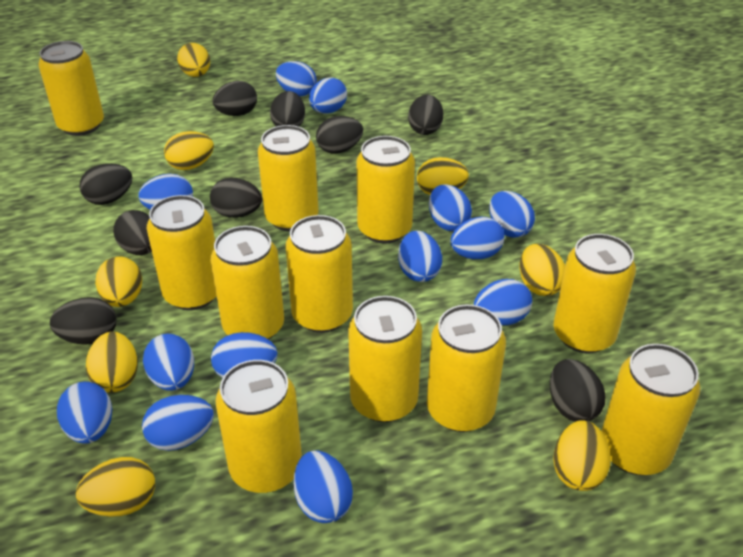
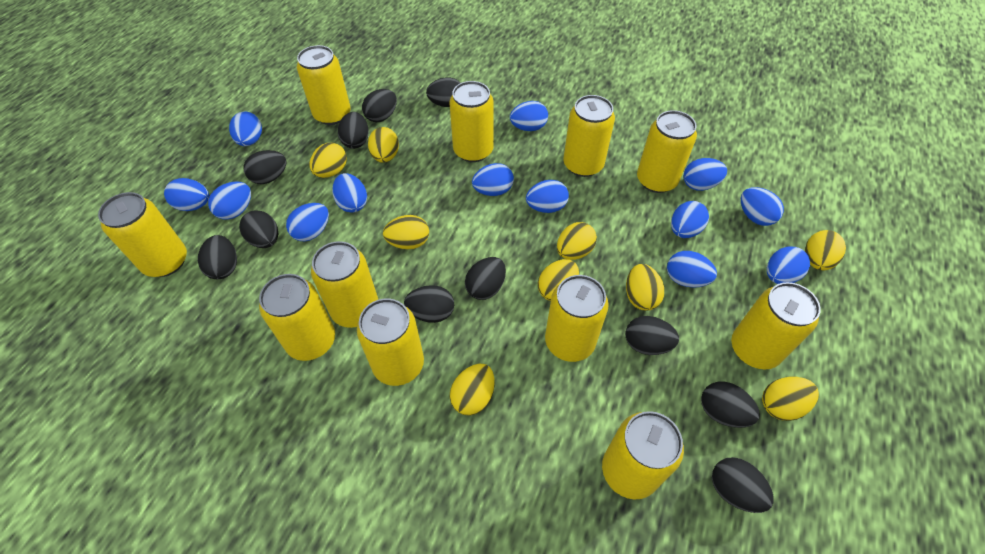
black egg: [50,297,116,345] [80,163,132,205] [113,210,152,255] [210,178,262,218] [213,81,257,116] [270,91,305,127] [316,116,363,154] [408,95,444,135] [550,359,605,422] = 9 -> [198,235,237,279] [239,210,278,248] [243,150,286,184] [338,112,369,149] [362,89,397,122] [404,285,454,323] [426,77,460,107] [465,257,506,300] [626,316,679,355] [701,382,760,428] [712,457,774,513] = 11
yellow egg: [76,457,155,517] [86,331,138,393] [95,256,142,307] [164,131,214,170] [177,43,210,77] [417,157,469,195] [520,244,565,296] [553,420,611,491] = 8 -> [310,143,347,178] [368,127,399,163] [383,215,429,249] [450,364,495,416] [538,259,579,301] [557,222,597,260] [626,264,664,311] [762,377,819,421] [805,230,846,270] = 9

